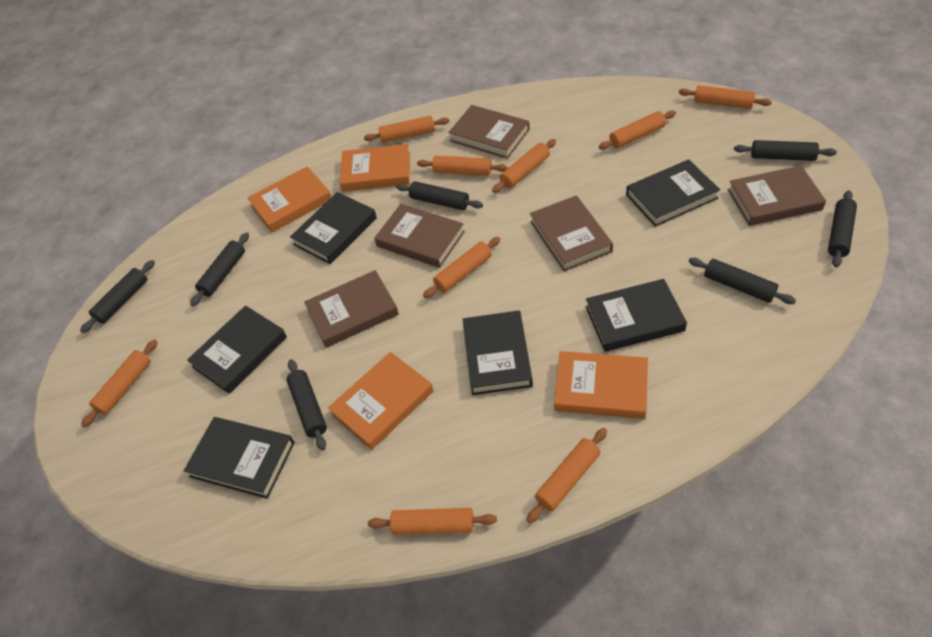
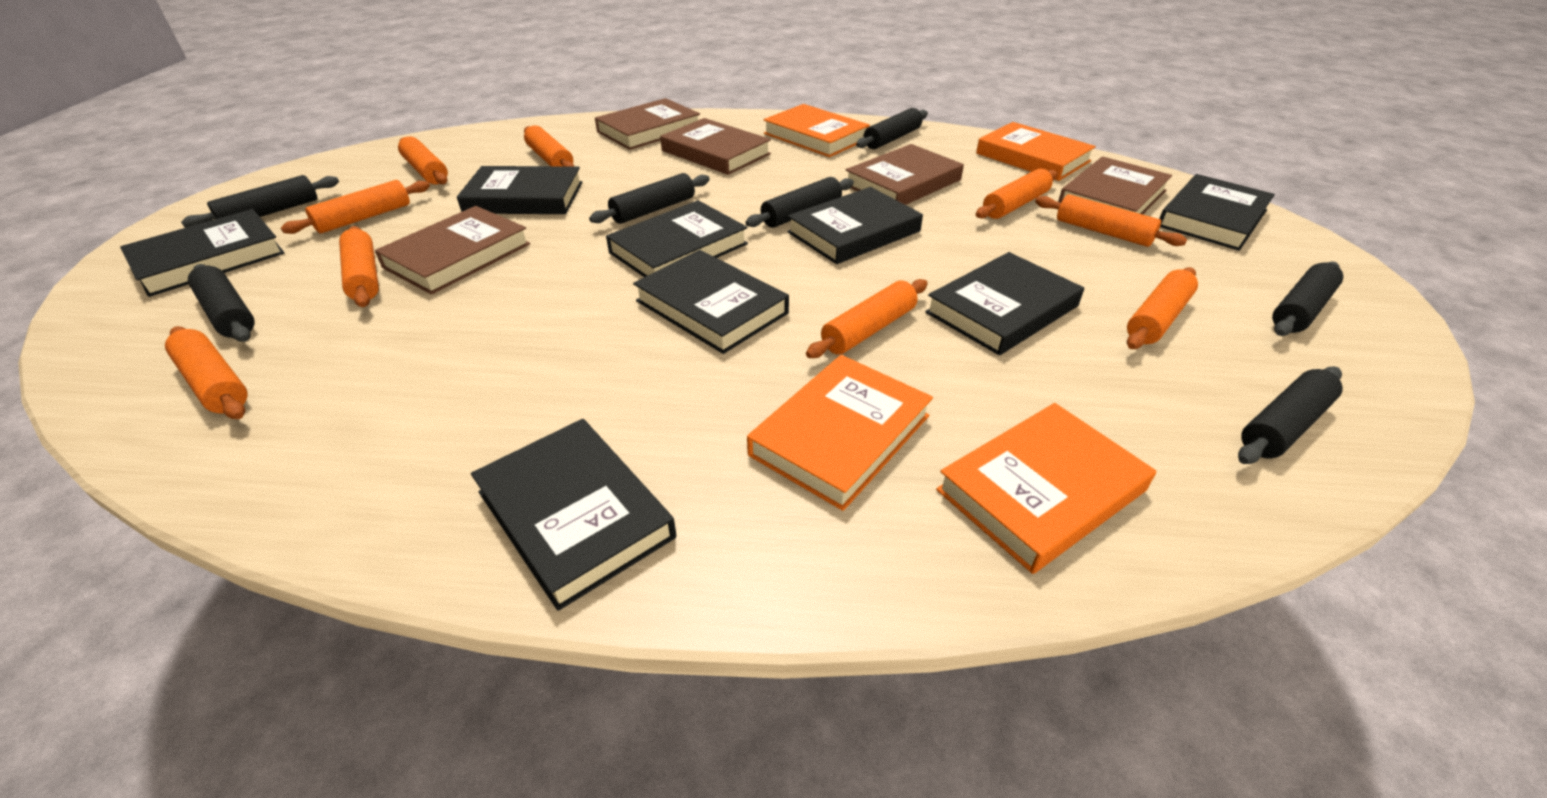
black book: [184,417,295,499] [187,306,287,394] [290,192,377,264] [463,310,533,395] [585,279,687,352] [626,159,720,227] = 6 -> [120,209,285,297] [457,166,583,214] [471,419,676,611] [606,200,748,277] [633,250,789,354] [787,187,923,264] [925,252,1084,355] [1159,174,1275,251] = 8

